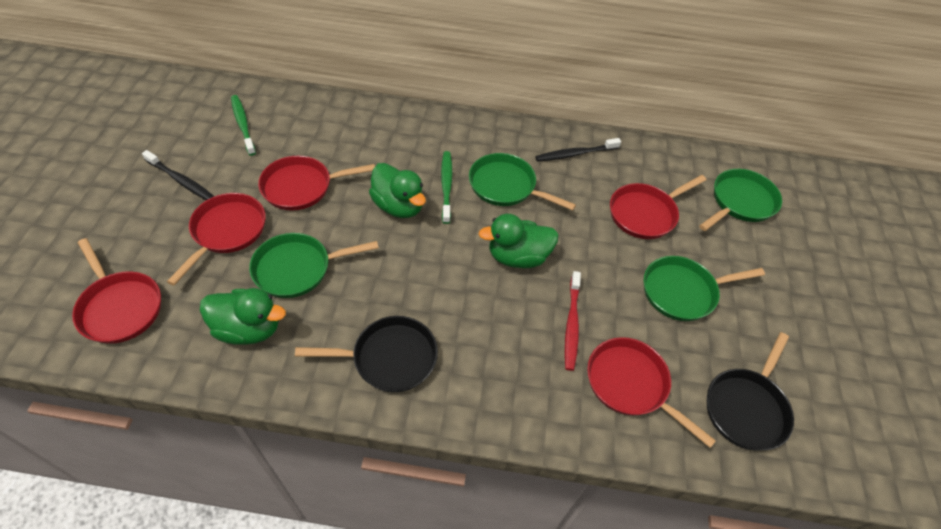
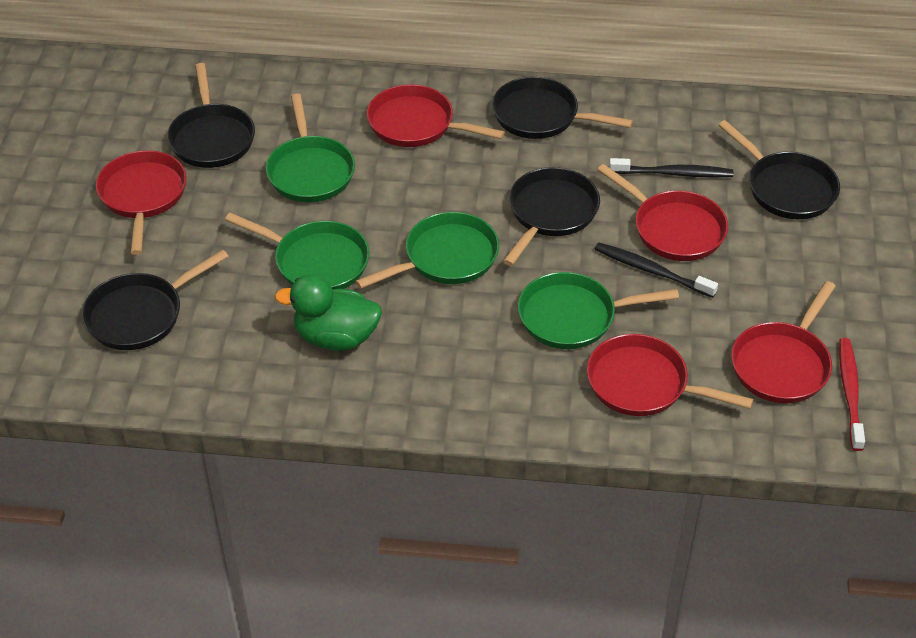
black pan: [295,316,438,392] [707,332,794,451] = 2 -> [82,250,229,350] [167,63,255,168] [492,77,633,139] [503,167,600,266] [718,120,840,219] = 5
green duck: [200,288,286,345] [369,163,426,218] [479,214,558,268] = 3 -> [274,274,382,351] = 1
green toothbrush: [231,95,256,156] [441,151,452,224] = 2 -> none = 0

